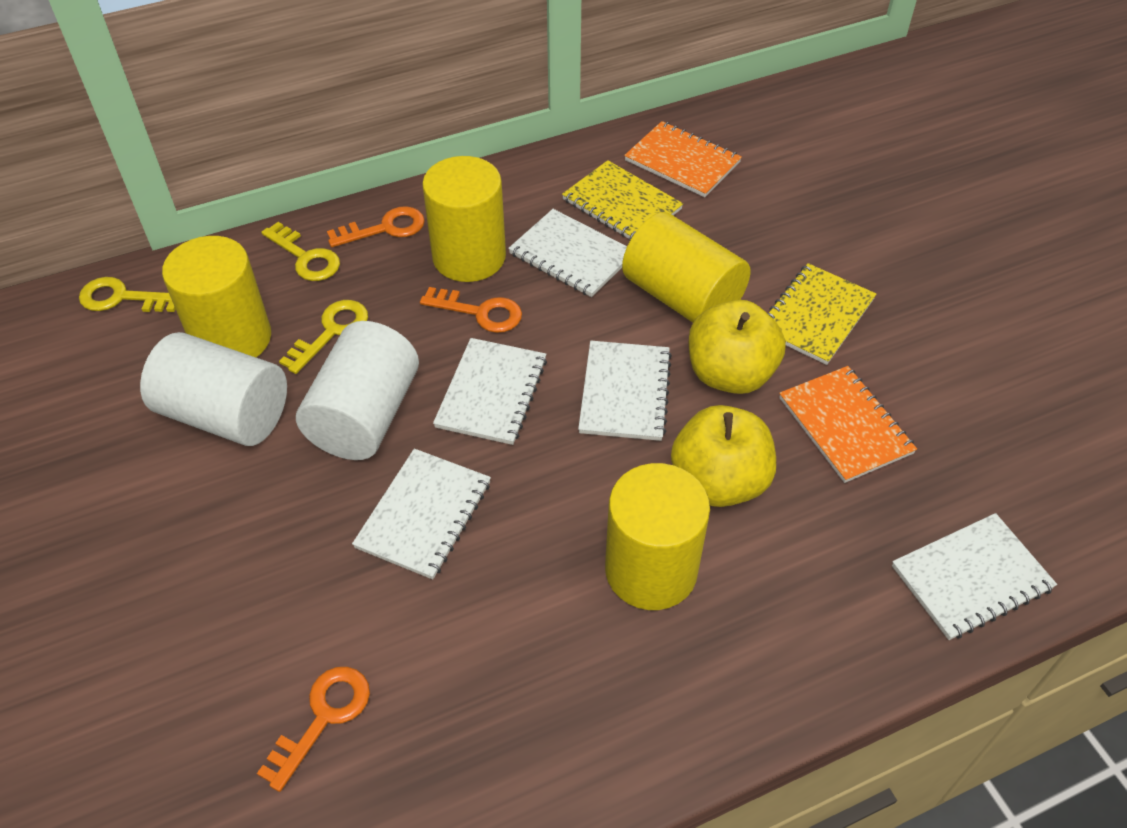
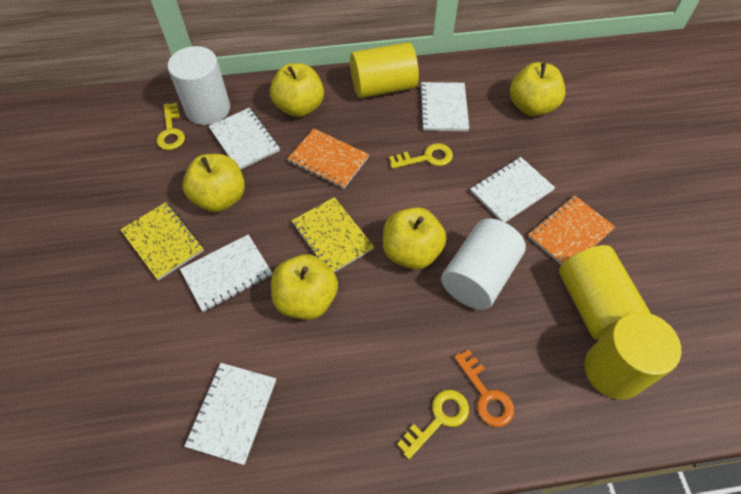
orange key: [257,667,370,792] [327,206,425,247] [420,287,522,333] = 3 -> [454,350,514,427] = 1
yellow apple: [671,405,776,507] [689,300,786,394] = 2 -> [183,154,245,212] [270,63,324,117] [271,254,338,320] [383,207,446,270] [510,62,565,116] = 5
yellow cylinder: [162,236,271,357] [422,156,506,282] [605,463,710,610] [622,212,751,323] = 4 -> [350,42,419,98] [559,245,650,340] [585,312,681,399] = 3

